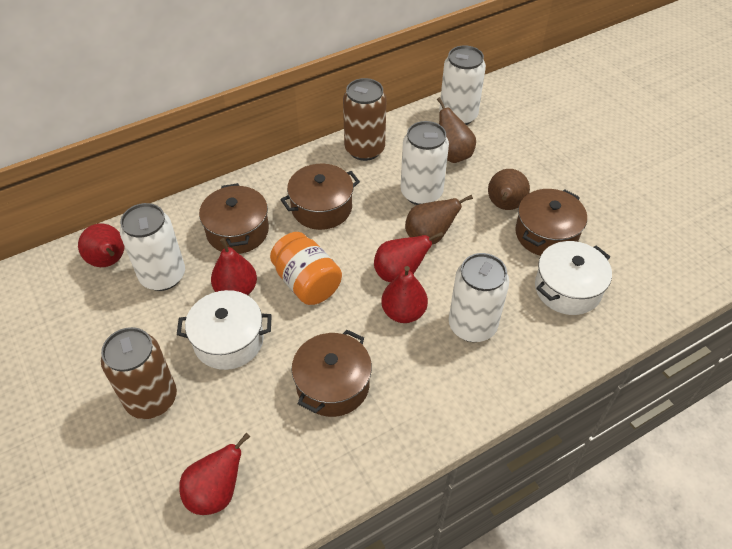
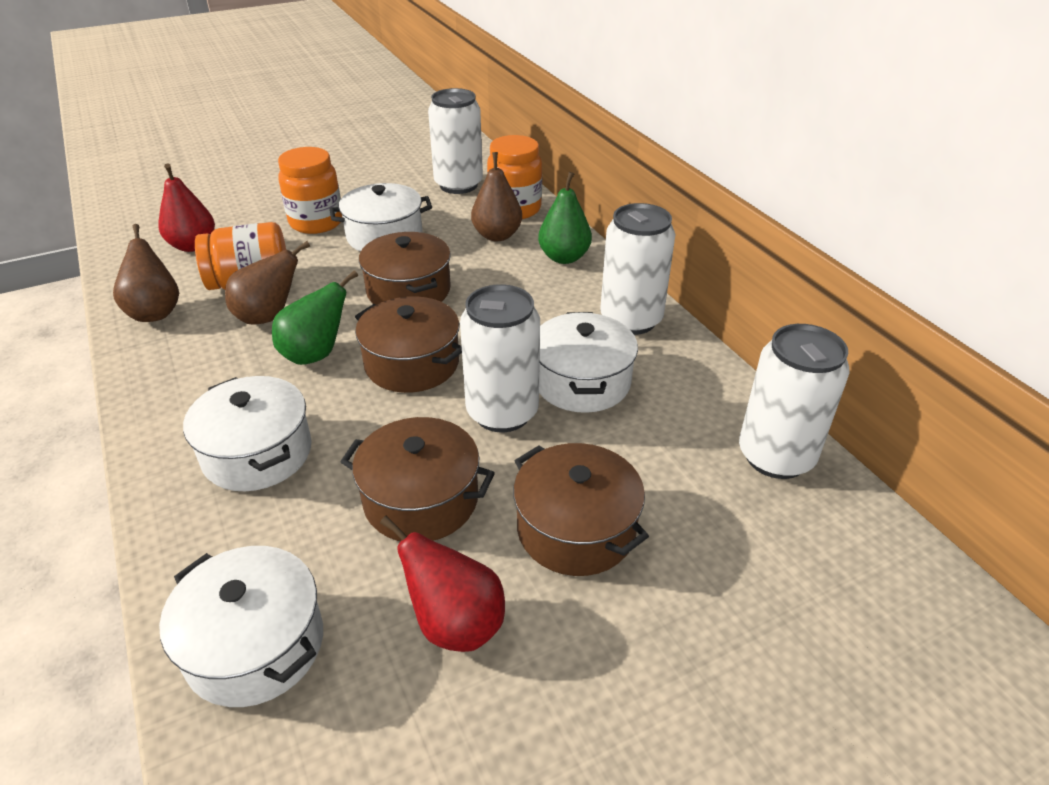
brown can: [101,327,177,419] [343,78,387,161] = 2 -> none = 0
green pear: none = 0 -> [272,270,358,365] [538,172,592,264] = 2
orange jar: [270,232,342,305] = 1 -> [195,222,286,290] [278,147,342,234] [487,135,542,219] = 3
red pear: [78,223,124,267] [179,433,250,515] [211,238,257,295] [374,232,443,282] [381,266,428,323] = 5 -> [158,163,215,252] [380,516,505,652] = 2
white pot: [177,290,272,370] [535,241,612,315] = 2 -> [159,546,323,707] [183,376,312,491] [330,183,432,252] [539,312,638,413] = 4

